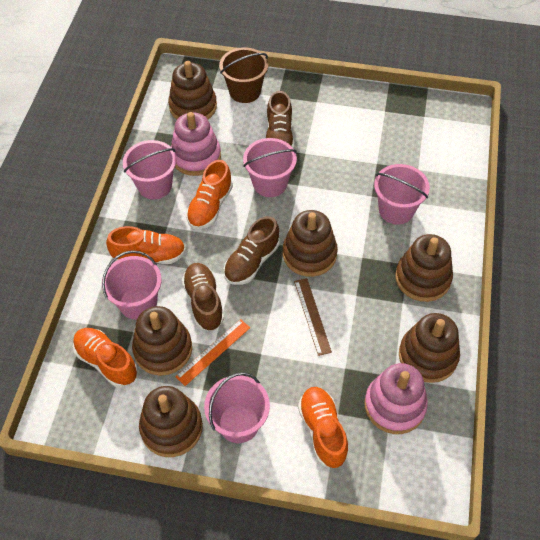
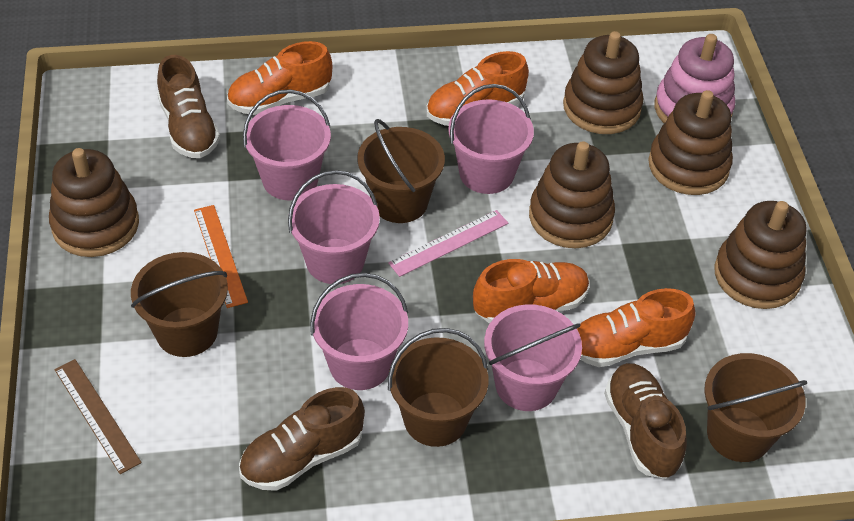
brown bucket: [219,47,268,103] = 1 -> [131,252,228,357] [357,119,445,223] [388,328,489,447] [704,353,807,462] = 4
brown stacking toy: [132,306,192,376] [139,386,203,457] [168,61,217,120] [283,210,338,277] [395,234,453,302] [399,313,460,383] = 6 -> [49,148,139,257] [529,141,615,248] [563,31,643,134] [648,90,733,195] [714,201,806,309] = 5
pink ruler: none = 0 -> [388,210,508,277] = 1
pink stacking toy: [171,112,221,176] [364,363,428,434] = 2 -> [654,34,735,123] = 1

